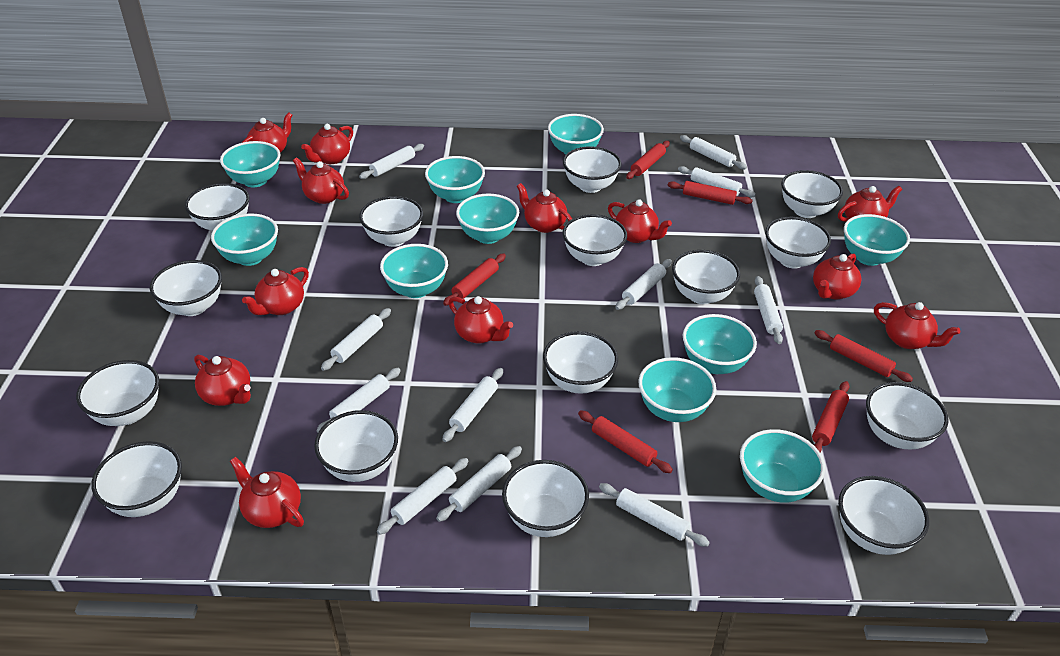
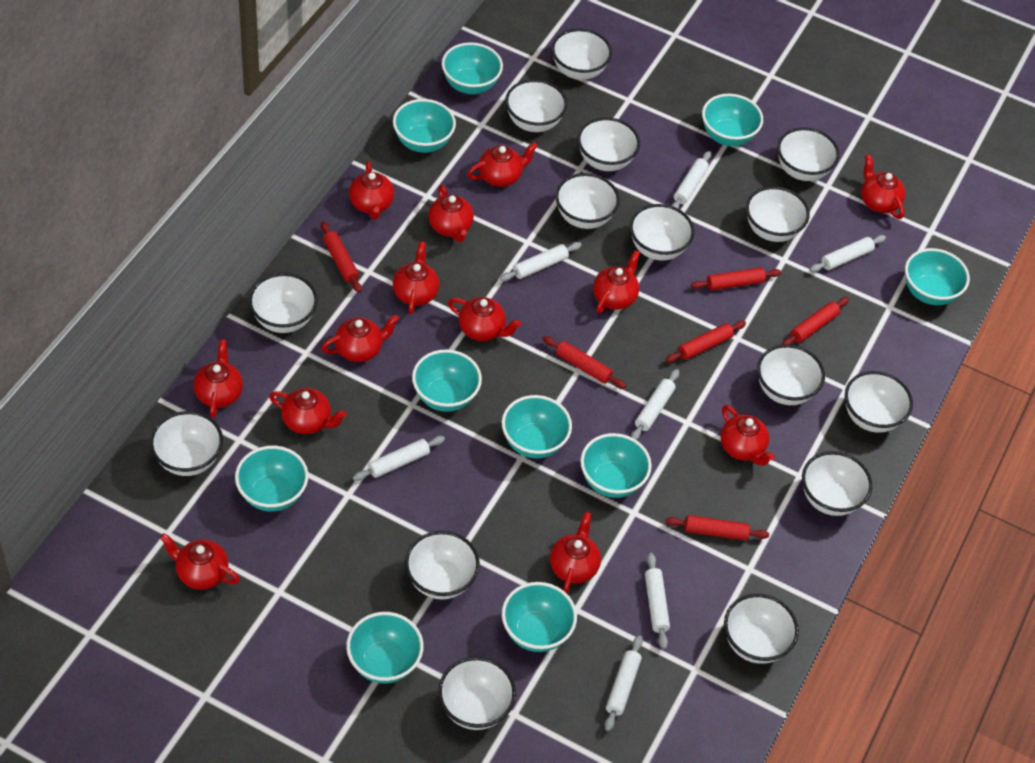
red teapot: [194,355,251,406] [230,457,304,528] [242,112,292,153] [242,267,309,315] [293,157,349,204] [301,124,353,164] [448,296,513,344] [517,183,572,233] [608,199,672,243] [813,253,862,299] [838,186,902,222] [874,302,960,349] = 12 -> [160,533,240,590] [193,339,243,418] [269,388,347,434] [321,315,399,362] [349,161,394,219] [393,242,439,314] [428,185,474,242] [448,297,521,341] [467,142,538,187] [550,512,601,593] [593,250,640,314] [721,405,775,466] [861,154,905,219] = 13
white rolling pin: [316,368,401,432] [321,308,391,371] [359,144,424,179] [377,458,468,535] [436,446,522,522] [442,368,503,442] [599,483,710,547] [615,259,672,310] [678,166,756,198] [680,135,747,170] [754,276,783,344] = 11 -> [353,436,445,481] [500,242,582,281] [605,636,643,731] [631,369,679,440] [645,553,670,649] [671,151,711,209] [810,235,886,272] = 7

